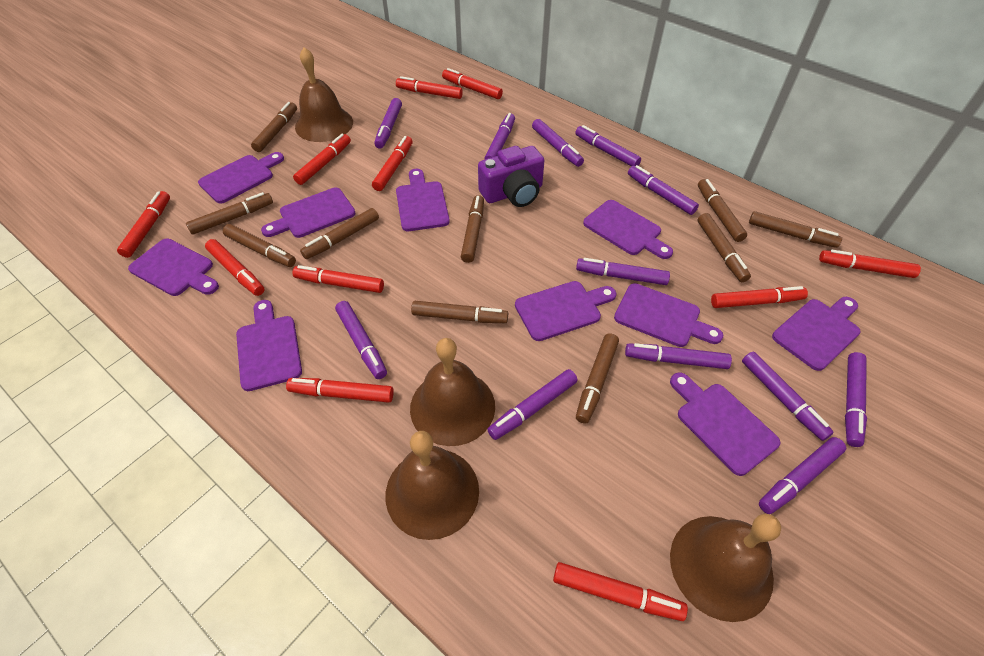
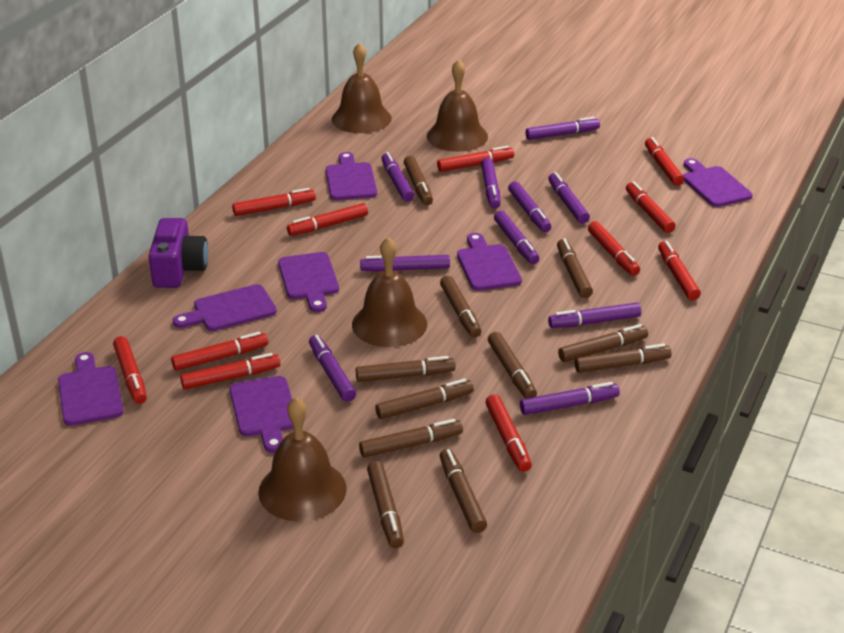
brown marker: [186,192,273,235] [223,224,296,267] [251,102,297,152] [300,208,379,259] [411,301,508,323] [461,195,484,263] [576,333,619,424] [698,179,747,242] [698,213,751,282] [749,211,842,248] = 10 -> [356,356,456,382] [359,419,463,458] [367,461,404,548] [375,379,474,419] [404,156,433,205] [440,276,481,338] [440,449,487,533] [488,332,537,398] [557,238,593,298] [558,324,648,362] [575,344,672,373] = 11
purple cutting board: [128,239,219,296] [198,152,284,204] [236,300,302,391] [261,188,355,238] [396,169,450,231] [515,281,616,341] [583,200,673,259] [614,283,723,347] [670,373,780,476] [772,297,860,371] = 10 -> [58,352,124,426] [173,284,277,331] [230,376,293,453] [278,252,339,312] [326,152,377,200] [457,233,522,291] [683,158,753,207] = 7
purple marker: [335,301,387,379] [374,98,402,149] [484,113,515,159] [487,369,578,440] [532,119,584,167] [575,125,641,166] [576,258,670,285] [625,343,732,369] [628,165,699,215] [742,352,834,441] [759,437,846,514] [845,352,867,447] = 12 -> [309,335,356,402] [360,255,450,271] [381,152,414,202] [481,158,501,209] [494,211,539,264] [508,181,551,232] [520,382,620,415] [526,117,600,140] [548,172,590,224] [548,302,641,328] = 10

